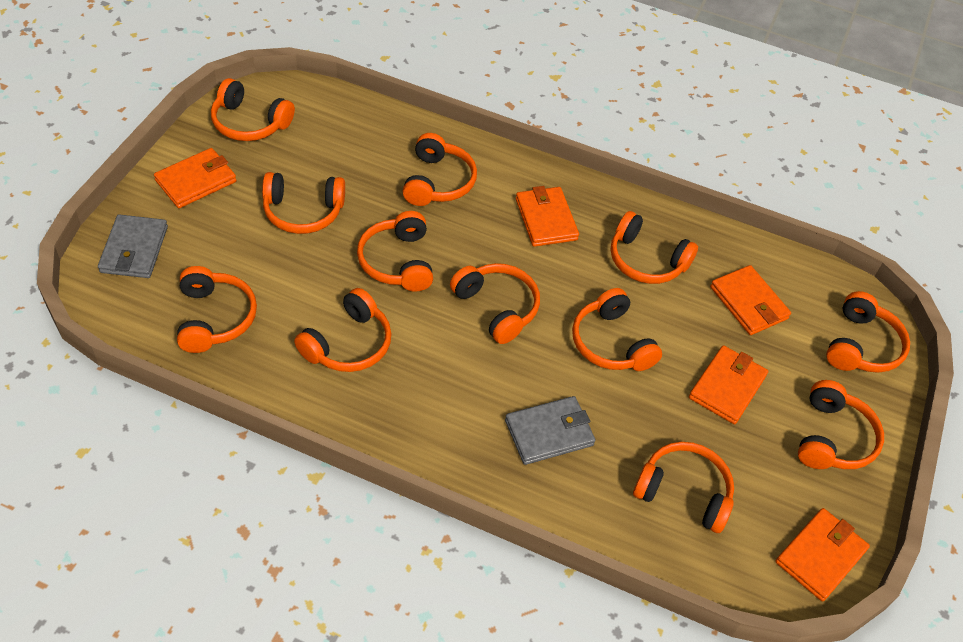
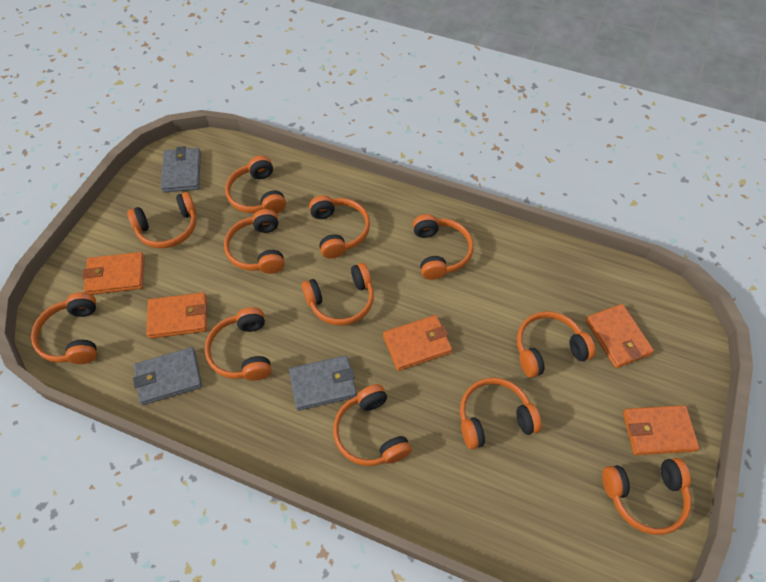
grey wallet: [98,214,168,278] [505,396,596,465] = 2 -> [133,347,202,405] [161,146,201,193] [289,355,357,411] = 3

